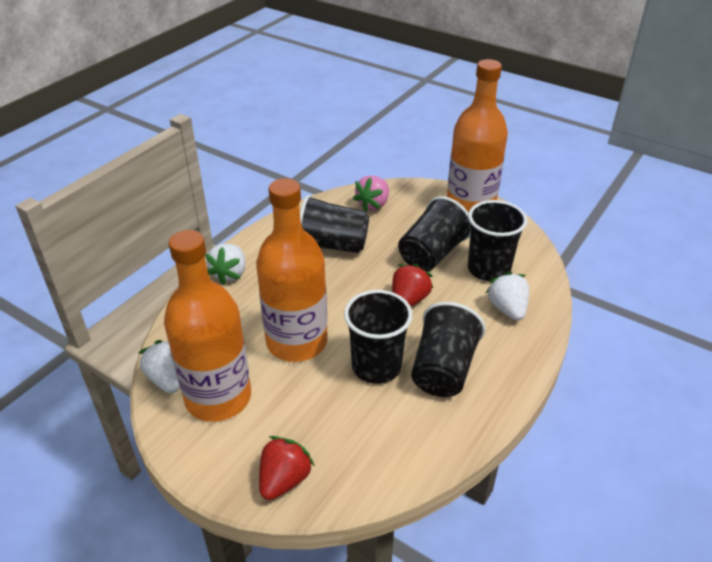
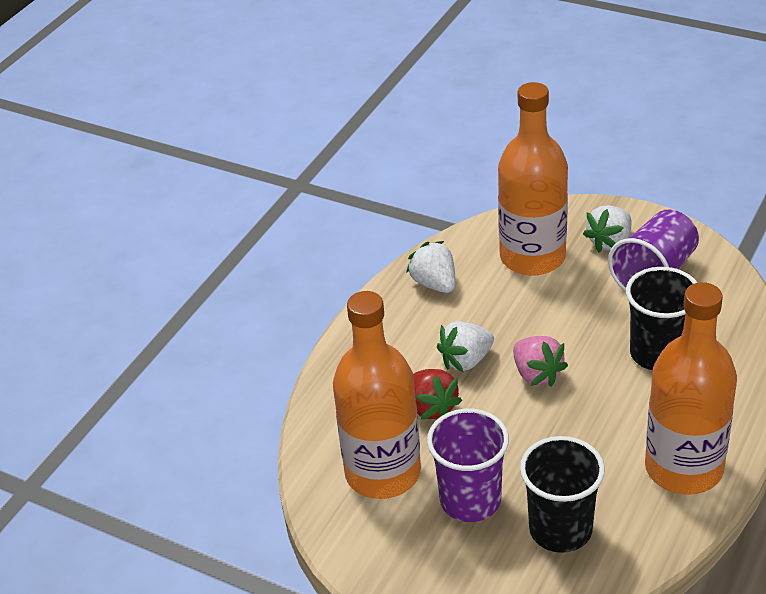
black cup: [300,195,369,253] [344,290,412,384] [398,196,470,272] [411,302,485,397] [468,200,527,281] = 5 -> [520,436,605,553] [626,267,698,370] = 2
purple cup: none = 0 -> [427,409,509,522] [608,209,699,292] = 2
red strawberry: [259,436,315,500] [392,264,433,307] = 2 -> [413,369,462,419] = 1

